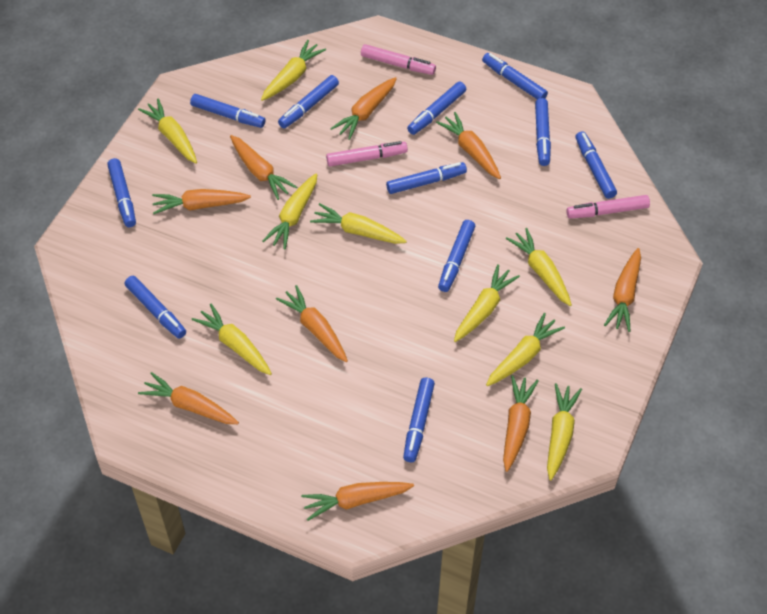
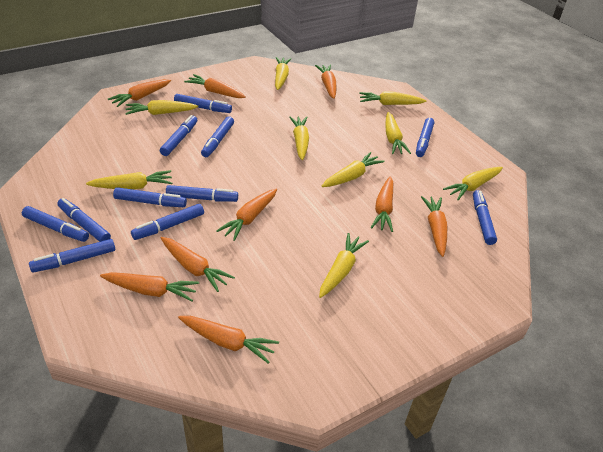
pink marker: [326,141,408,167] [361,44,436,75] [566,195,650,218] = 3 -> none = 0

